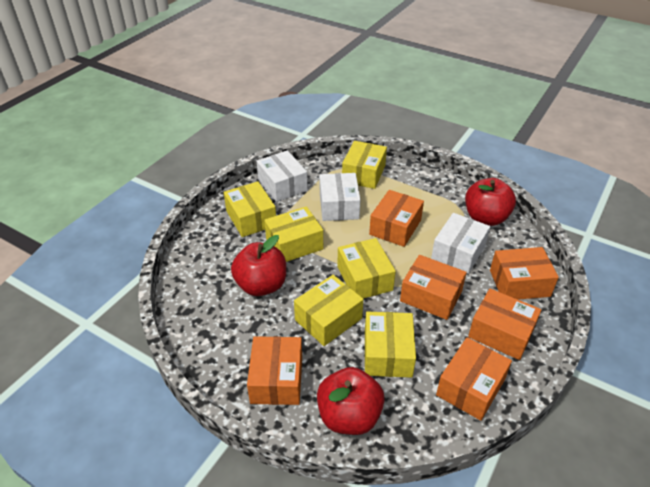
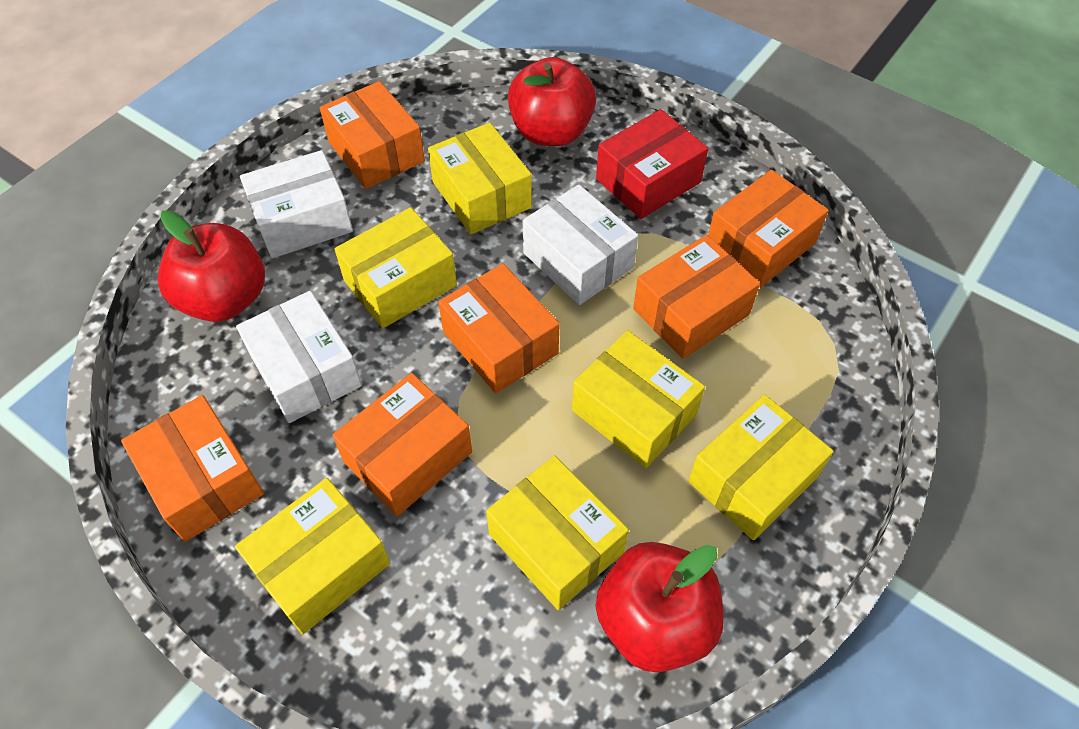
red box: none = 0 -> [596,109,708,219] = 1

